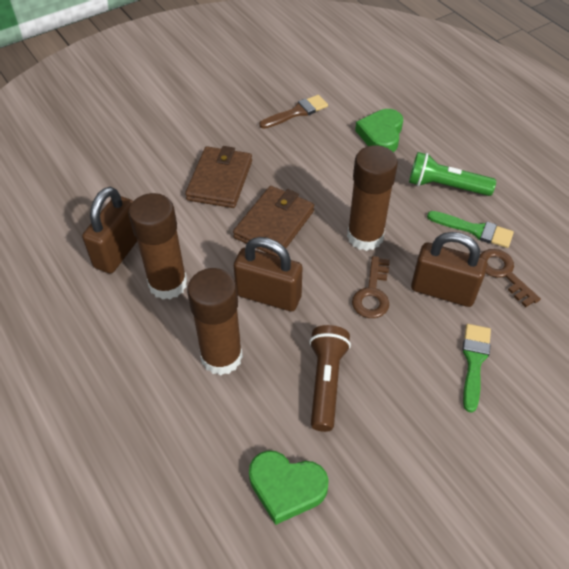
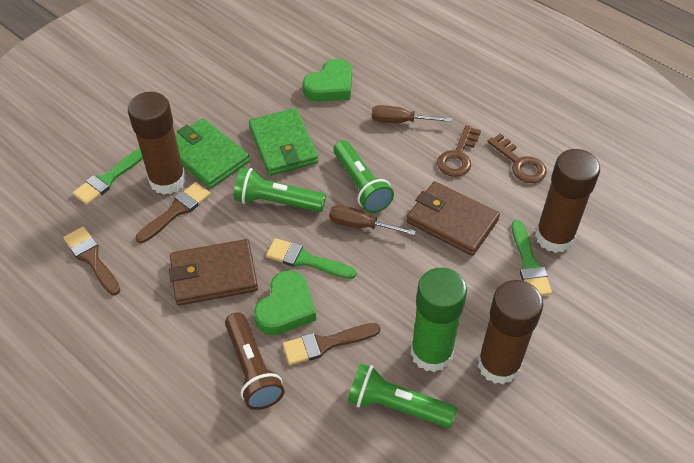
brown brush: [259,95,328,129] = 1 -> [63,226,120,295] [136,182,211,243] [282,323,381,365] = 3
brown padlock: [82,187,137,274] [234,237,303,311] [411,232,487,307] = 3 -> none = 0
brown screwdriver: none = 0 -> [329,205,416,235] [372,105,452,123] = 2
green brush: [427,211,514,248] [462,324,491,413] = 2 -> [73,148,143,205] [266,238,357,279] [512,220,552,296] = 3
green flashlight: [409,152,496,196] = 1 -> [234,167,326,212] [334,140,394,213] [348,364,457,428] = 3
green glue stick: none = 0 -> [411,268,467,372] = 1
green wallet: none = 0 -> [176,118,250,189] [249,108,318,176] = 2

